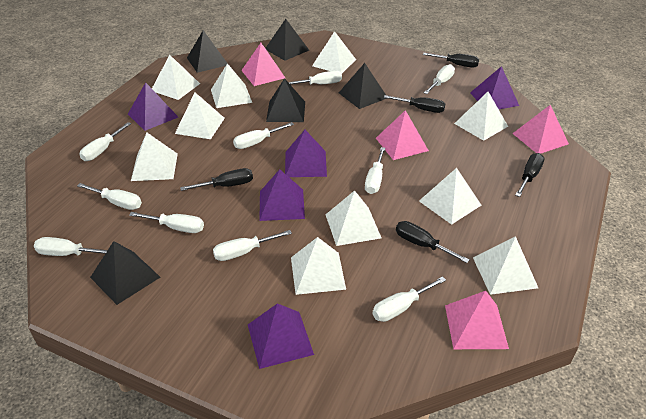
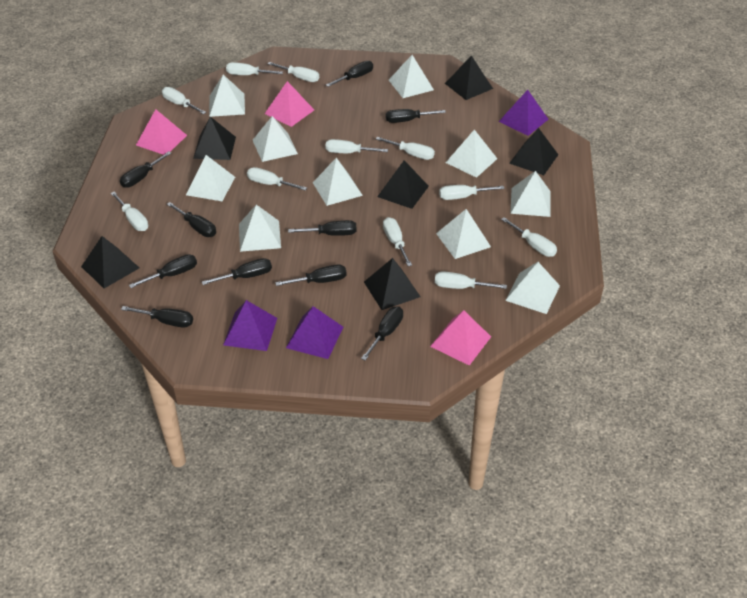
black pyramid: [90,241,160,305] [187,30,227,73] [265,19,309,61] [266,78,305,122] [339,63,387,109] = 5 -> [81,236,139,288] [193,117,236,160] [364,258,420,310] [377,160,429,209] [445,56,493,100] [509,128,558,175] = 6
black screwdriver: [180,168,253,191] [384,95,445,113] [396,221,470,263] [423,53,479,68] [515,153,545,197] = 5 -> [120,151,171,188] [121,306,193,328] [129,254,197,288] [167,202,216,237] [202,258,272,285] [275,265,347,286] [288,220,357,236] [326,61,373,87] [361,306,403,361] [386,109,446,123] = 10
pink pyramid: [241,43,285,86] [376,110,429,160] [445,291,509,349] [512,105,569,154] = 4 -> [136,109,187,155] [265,81,314,127] [430,310,491,366] = 3
purple pyramid: [128,82,178,131] [248,303,314,369] [259,169,305,221] [285,130,327,177] [470,66,519,109] = 5 -> [223,300,277,351] [286,306,343,359] [499,90,549,136] = 3
white screwdriver: [34,237,108,256] [77,183,142,210] [79,122,131,161] [129,212,204,233] [213,230,292,261] [233,122,294,149] [288,71,342,85] [365,147,385,194] [373,276,446,322] [424,64,455,94] = 10 -> [111,192,148,231] [162,87,206,114] [226,62,283,75] [247,167,307,191] [267,62,319,82] [325,139,388,153] [376,137,435,160] [383,217,412,266] [435,271,507,289] [439,185,505,200] [501,217,557,257] = 11

